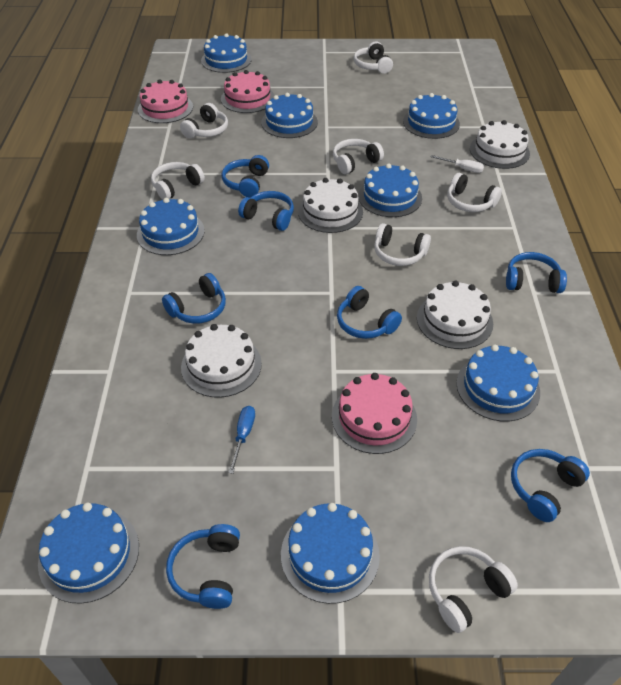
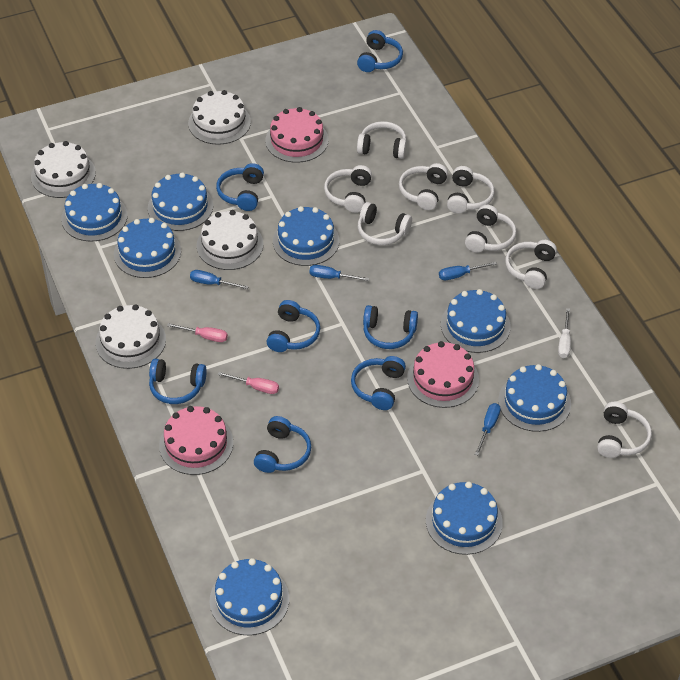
blue screwdriver: [228,406,255,474] = 1 -> [190,270,249,289] [309,265,369,281] [439,262,497,280] [475,403,501,456] = 4
pink screwdriver: none = 0 -> [167,323,228,342] [218,372,279,394] = 2
white headphones: [151,162,205,200] [180,103,228,138] [333,139,384,174] [354,41,393,74] [374,223,431,266] [429,546,518,633] [447,173,502,212] = 7 -> [324,165,372,213] [357,121,407,159] [358,202,412,245] [399,163,448,210] [447,166,494,213] [465,205,517,253] [505,240,557,289] [597,402,652,458] = 8

